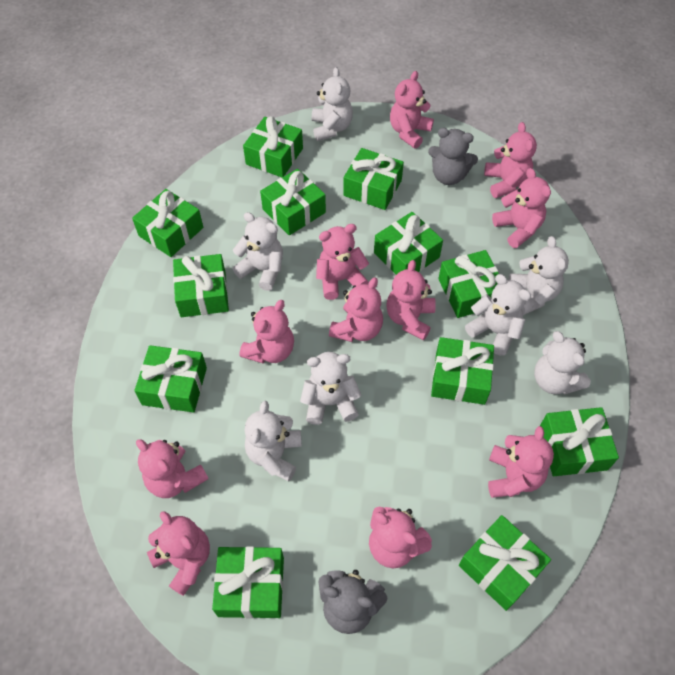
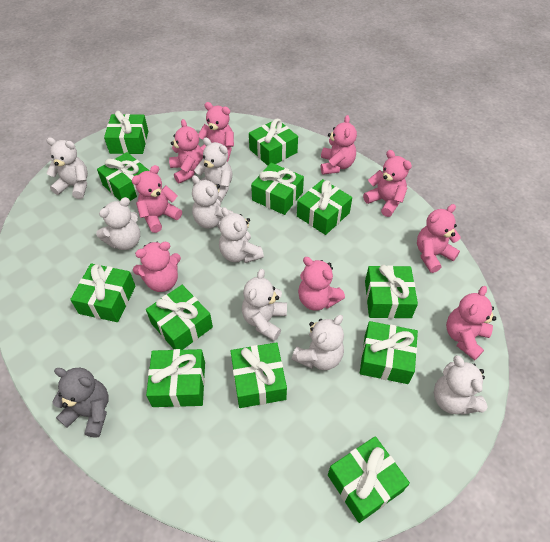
grey teddy bear: [319,570,387,634] [428,128,478,185] = 2 -> [53,368,109,438] = 1
pink teddy bear: [136,439,209,498] [147,511,210,596] [240,300,294,363] [316,224,369,300] [329,277,383,342] [369,507,432,568] [386,260,436,341] [390,71,434,149] [484,122,537,198] [488,426,554,498] [492,168,551,248] = 11 -> [132,165,182,233] [133,242,181,292] [169,119,203,184] [198,102,234,162] [298,257,345,311] [321,115,357,175] [363,150,412,217] [417,204,461,273] [446,286,496,360] = 9
white teddy bear: [233,212,283,291] [245,401,302,481] [300,352,362,425] [312,67,353,141] [465,274,531,356] [508,236,569,315] [534,331,591,394] = 7 -> [46,137,88,199] [96,197,140,250] [192,175,233,229] [193,138,233,202] [219,207,264,263] [242,269,287,341] [292,315,344,370] [434,355,488,415] = 8

